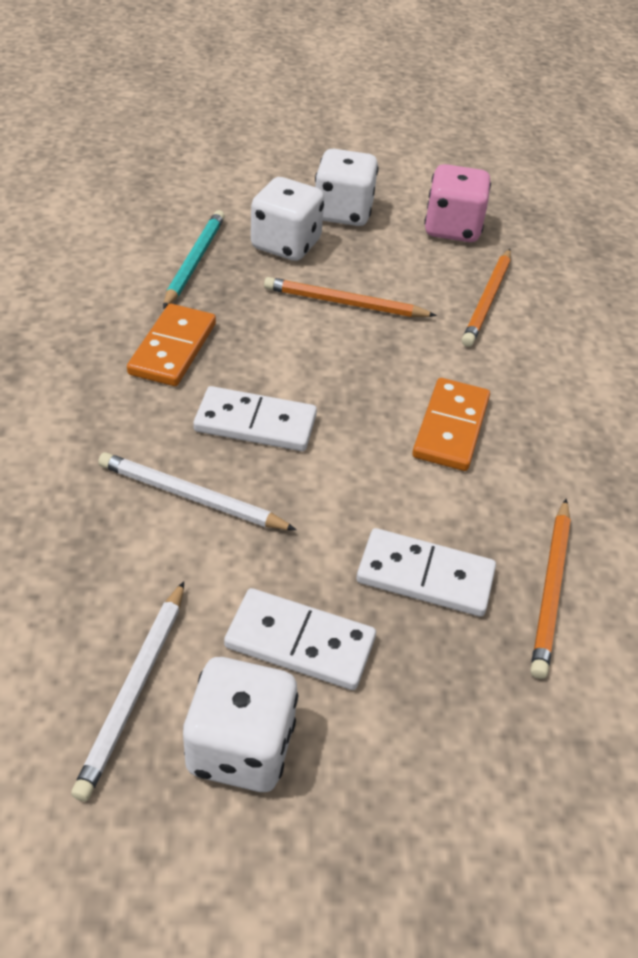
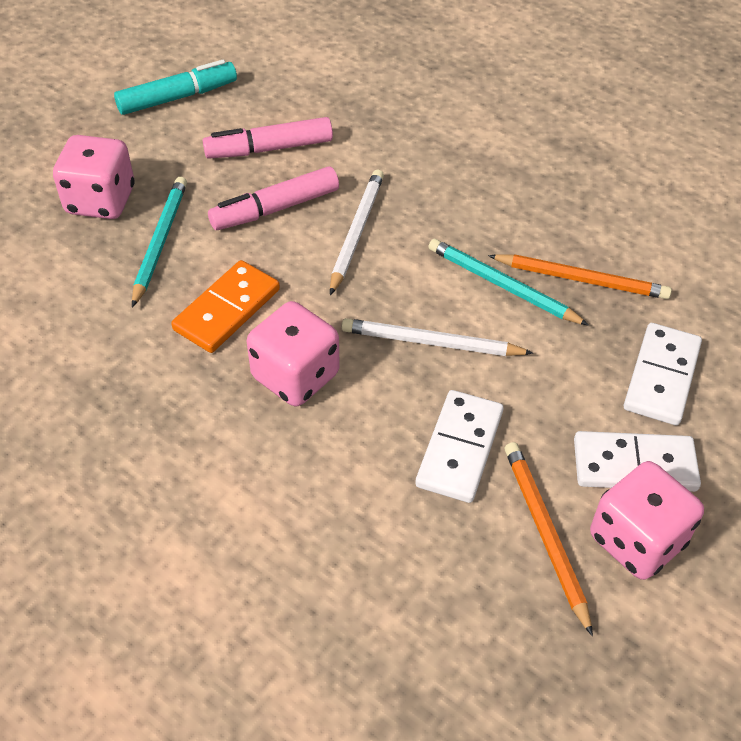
orange domino: [127,304,216,386] [412,378,490,471] = 2 -> [171,260,280,353] = 1
orange pencil: [264,277,437,317] [462,249,511,347] [531,499,571,679] = 3 -> [488,254,672,299] [505,442,593,636] = 2
pink dice: [424,164,491,242] = 1 -> [53,135,135,219] [247,301,340,407] [590,461,704,580] = 3
pink marker: none = 0 -> [203,117,333,159] [208,166,339,230] = 2
turquoise marker: none = 0 -> [114,60,237,115] = 1
turquoise pencil: [163,210,225,309] = 1 -> [132,177,187,308] [428,239,589,326] = 2
white dice: [183,657,299,792] [251,177,324,261] [315,149,379,226] = 3 -> none = 0

